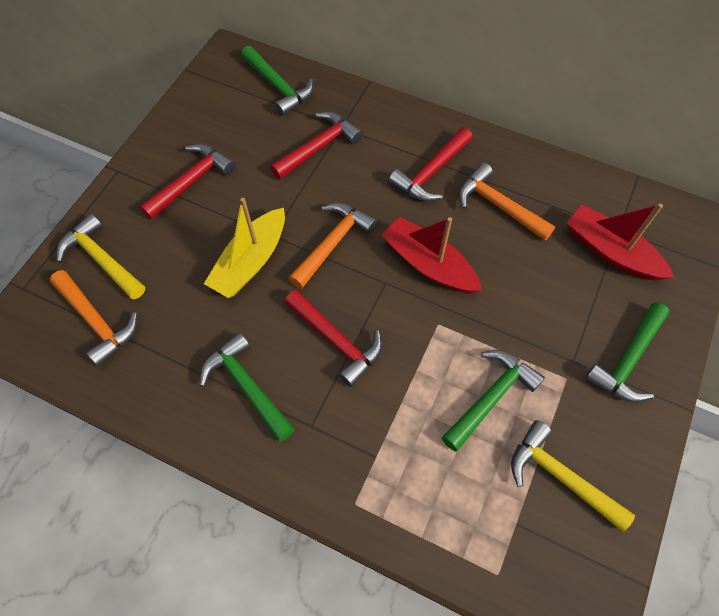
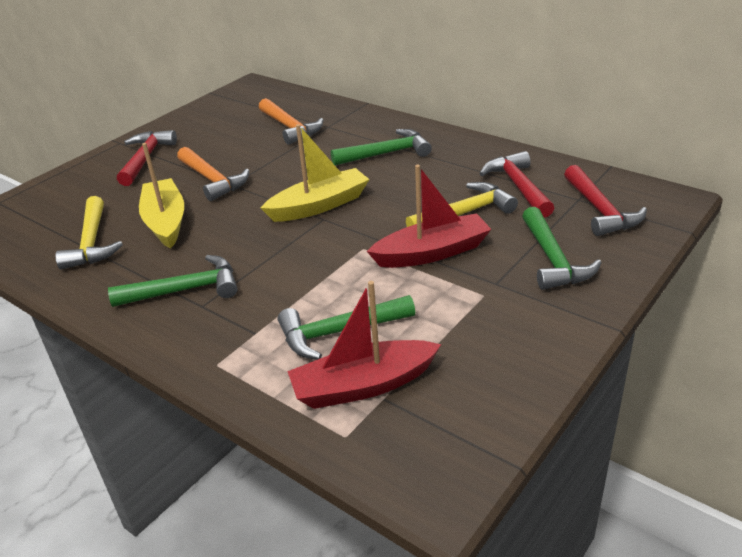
orange hammer: [50,270,137,367] [289,203,377,289] [458,163,555,241] = 3 -> [177,147,249,201] [259,98,323,145] = 2
red hammer: [140,144,236,220] [270,112,363,179] [284,290,382,387] [389,127,473,201] = 4 -> [117,130,177,186] [479,151,554,218] [564,165,647,236] = 3
yellow boat: [204,198,285,298] = 1 -> [139,143,184,249] [261,124,370,222] = 2

